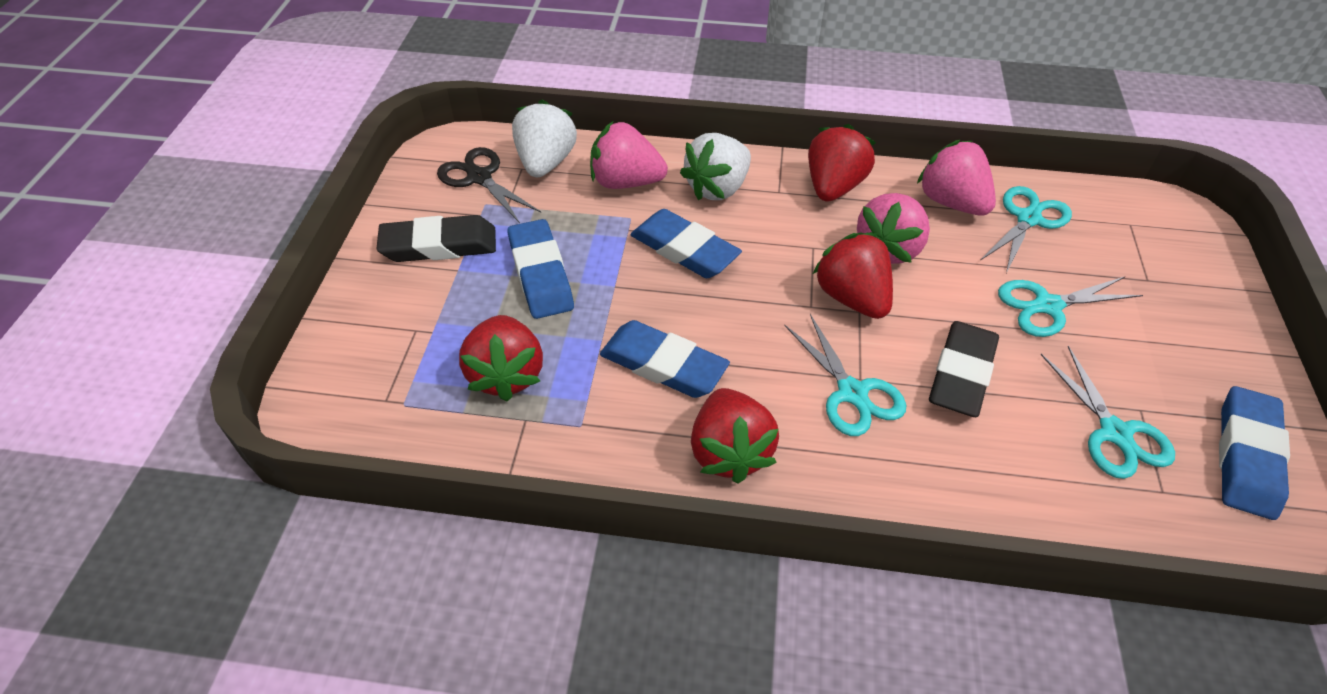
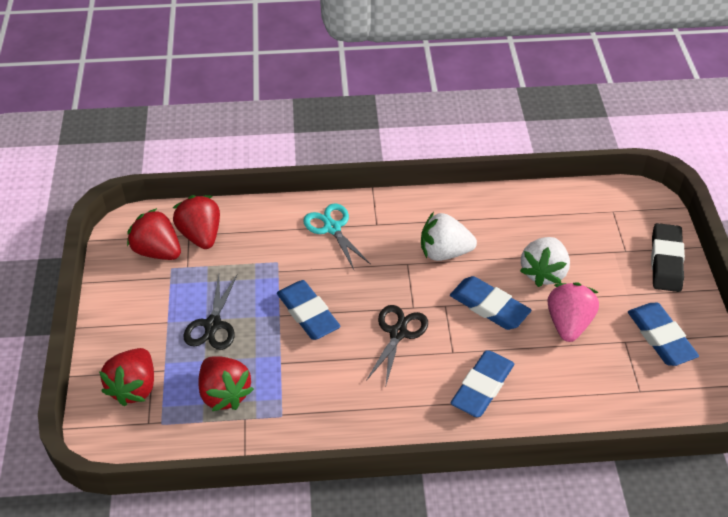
black eraser: [376,215,496,262] [929,321,999,417] = 2 -> [651,223,685,292] = 1
black scissors: [437,147,541,223] = 1 -> [183,275,237,350] [366,305,428,388] = 2
pink strawberry: [590,122,668,189] [857,193,930,264] [917,140,996,216] = 3 -> [547,282,599,342] = 1
turquoise scissors: [784,314,906,436] [980,186,1072,273] [998,277,1143,337] [1040,346,1175,479] = 4 -> [303,204,370,270] = 1

